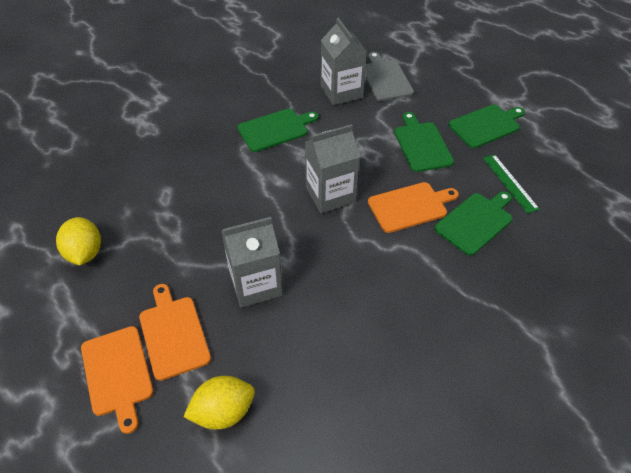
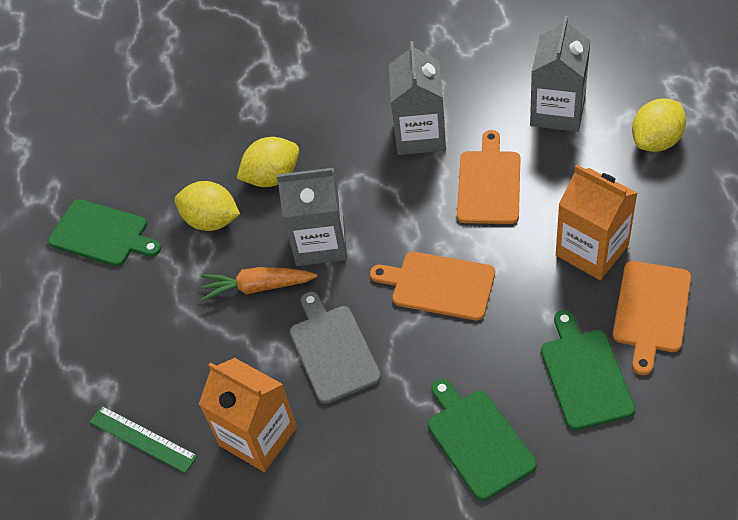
green cutting board: [237,109,319,152] [394,112,454,172] [434,191,513,256] [448,105,525,148] = 4 -> [48,199,161,266] [428,379,537,501] [541,310,635,430] = 3
orange carrot: none = 0 -> [201,267,317,301] = 1
orange carton: none = 0 -> [199,358,297,472] [556,165,637,280] = 2
yellow lemon: [56,217,101,265] [183,376,255,430] = 2 -> [175,181,240,231] [237,137,299,187] [632,98,686,152] = 3

